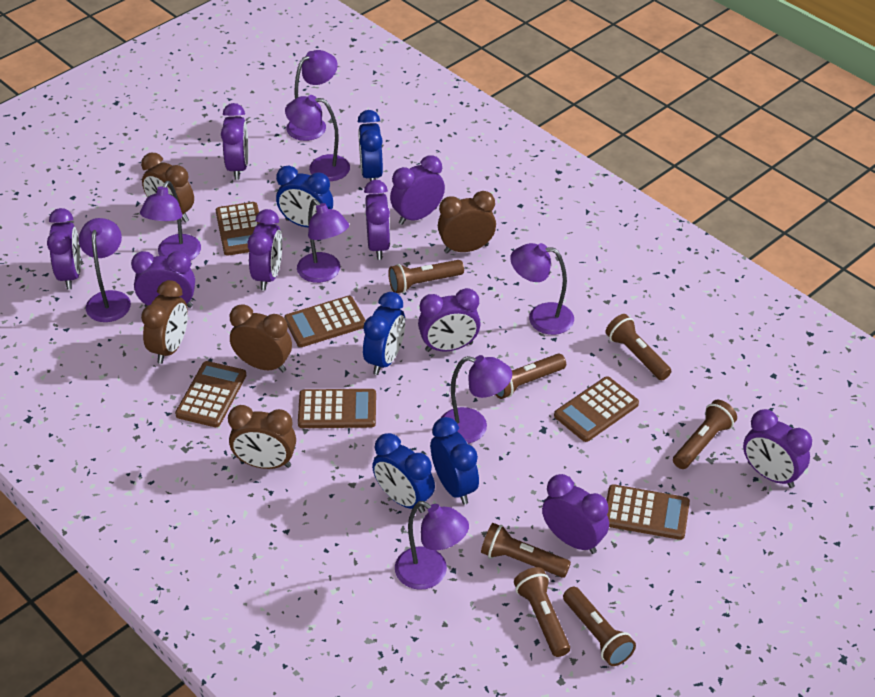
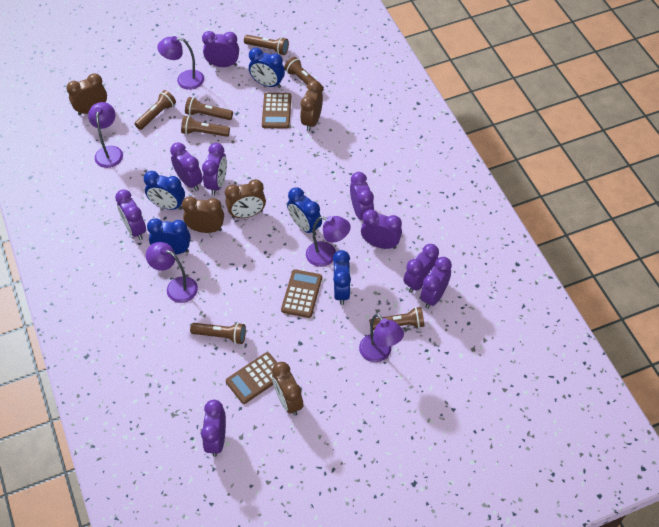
brown calculator: [175,361,246,427] [216,202,259,256] [284,296,366,347] [298,389,376,428] [554,376,639,442] [606,484,690,540] = 6 -> [226,352,277,404] [262,93,291,128] [281,269,322,318] = 3
purple lamp: [79,218,131,322] [140,181,201,260] [285,95,350,181] [286,50,338,141] [297,199,349,283] [395,501,469,590] [441,355,512,444] [510,243,574,335] = 8 -> [88,102,123,168] [146,242,198,303] [157,36,204,90] [306,216,351,267] [359,314,404,362] = 5

